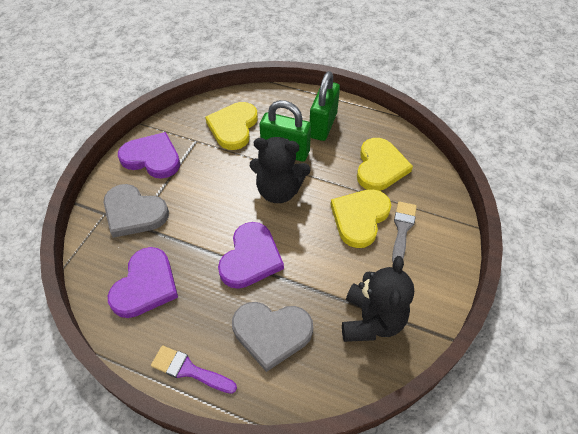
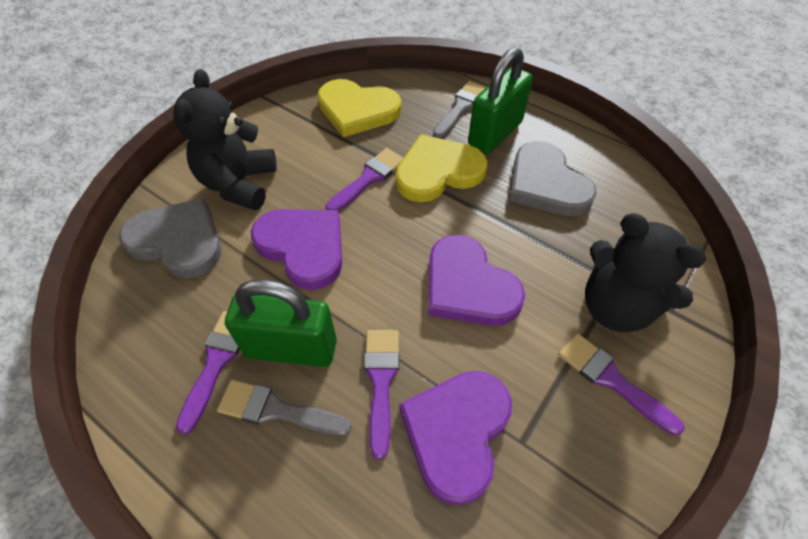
grey brush: [392,201,417,262] = 1 -> [217,379,352,436] [433,81,486,139] = 2
purple brush: [151,345,237,394] = 1 -> [176,311,240,435] [325,148,404,211] [364,330,399,459] [558,333,685,436] = 4
yellow heart: [205,102,258,150] [331,189,391,248] [357,138,413,191] = 3 -> [317,79,401,137] [395,134,488,202] = 2

